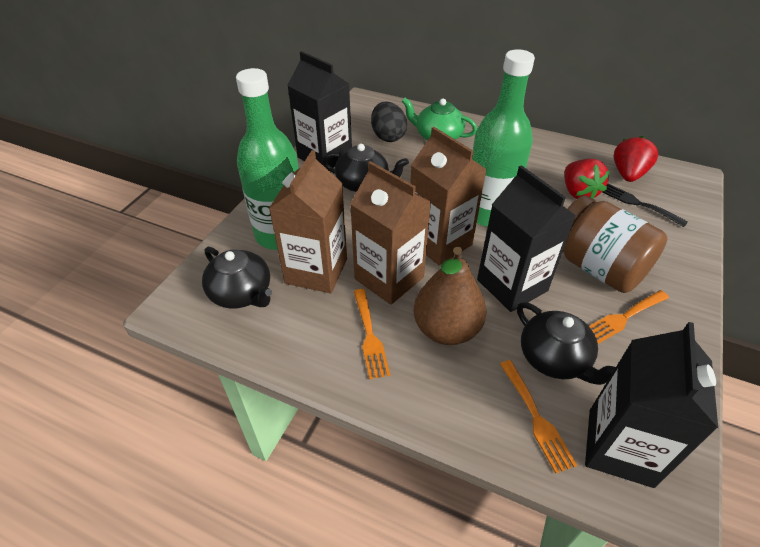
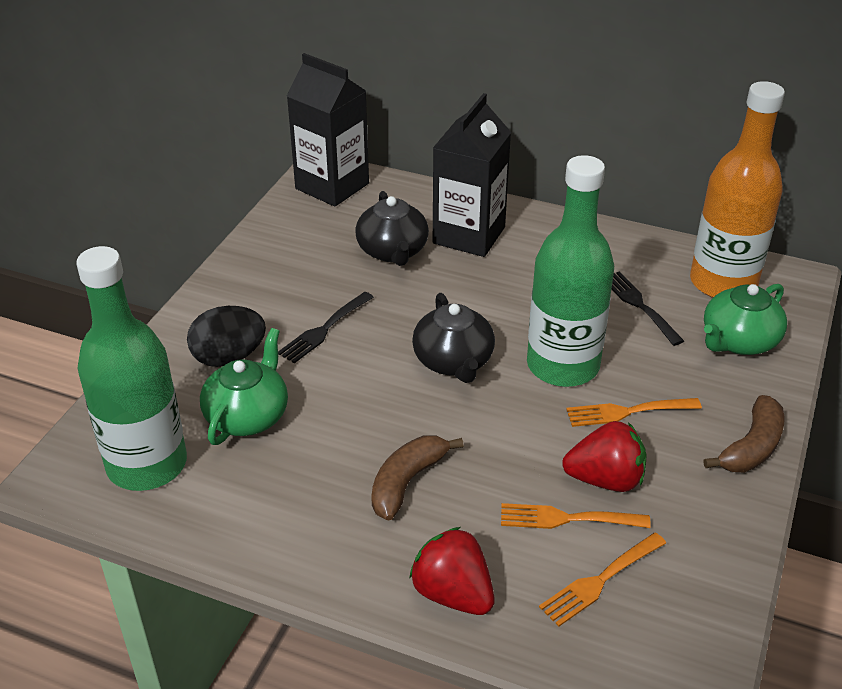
black carton: [287,51,352,168] [477,165,576,312] [585,322,718,488] = 3 -> [287,53,369,207] [433,93,511,257] = 2
black fork: [602,183,688,227] = 1 -> [278,292,374,363] [612,271,684,346] = 2
black teapot: [202,247,272,309] [322,144,409,192] [517,302,616,385] = 3 -> [355,191,429,266] [412,293,495,383] = 2
brown banana: none = 0 -> [371,435,464,521] [703,395,784,472] = 2
brown carton: [269,150,347,293] [350,161,431,305] [410,127,487,265] = 3 -> none = 0
brown jar: [563,196,667,293] = 1 -> none = 0
brown pear: [413,247,486,345] = 1 -> none = 0
green teapot: [402,98,477,140] = 1 -> [200,328,288,445] [704,284,787,355] = 2
orange bottle: none = 0 -> [690,81,785,298] = 1

